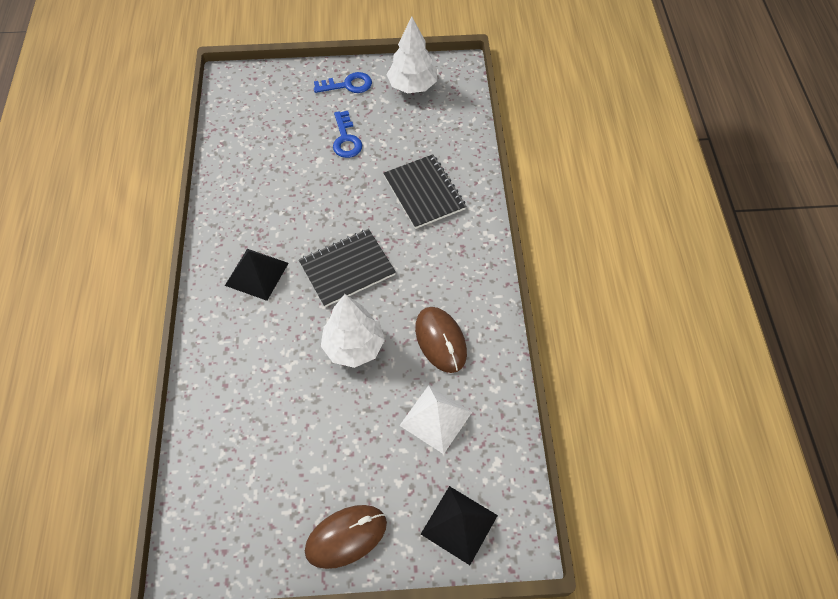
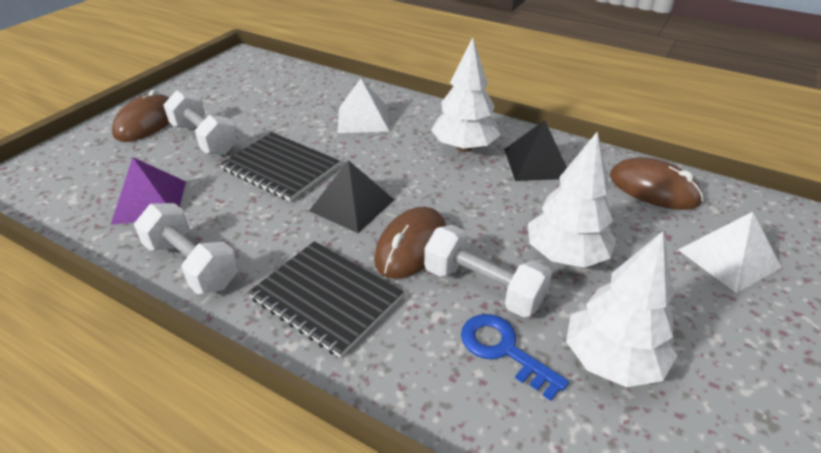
blue key: [314,72,372,93] [333,111,362,158] = 2 -> [461,314,569,401] = 1
brown mouse: [305,505,387,569] [415,307,467,373] = 2 -> [112,89,169,142] [374,207,446,279] [610,157,703,210] = 3
purple pyramid: none = 0 -> [111,157,186,225] = 1
white dumbbell: none = 0 -> [134,203,239,294] [163,90,238,155] [424,225,552,317] = 3
white pyramid: [399,385,472,454] = 1 -> [338,78,389,133] [678,212,782,293] = 2
white tree: [321,294,385,368] [386,17,437,93] = 2 -> [431,37,500,152] [528,132,616,268] [566,231,677,387] = 3

